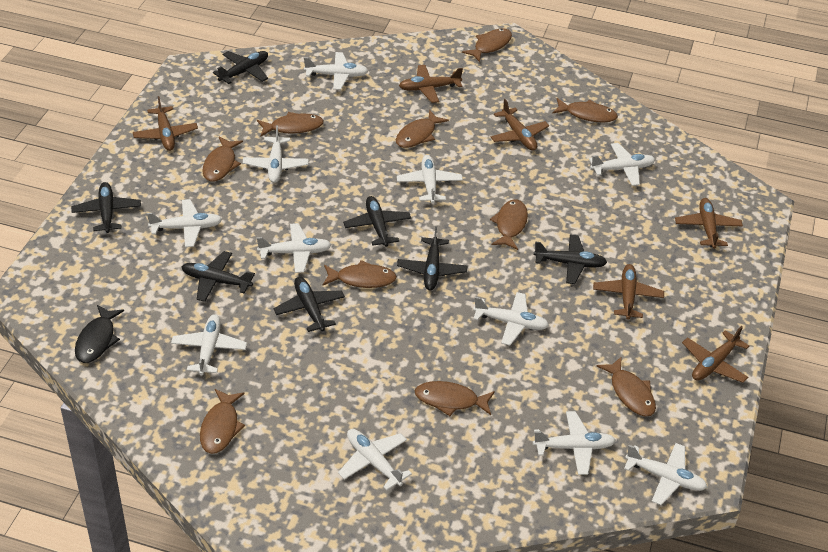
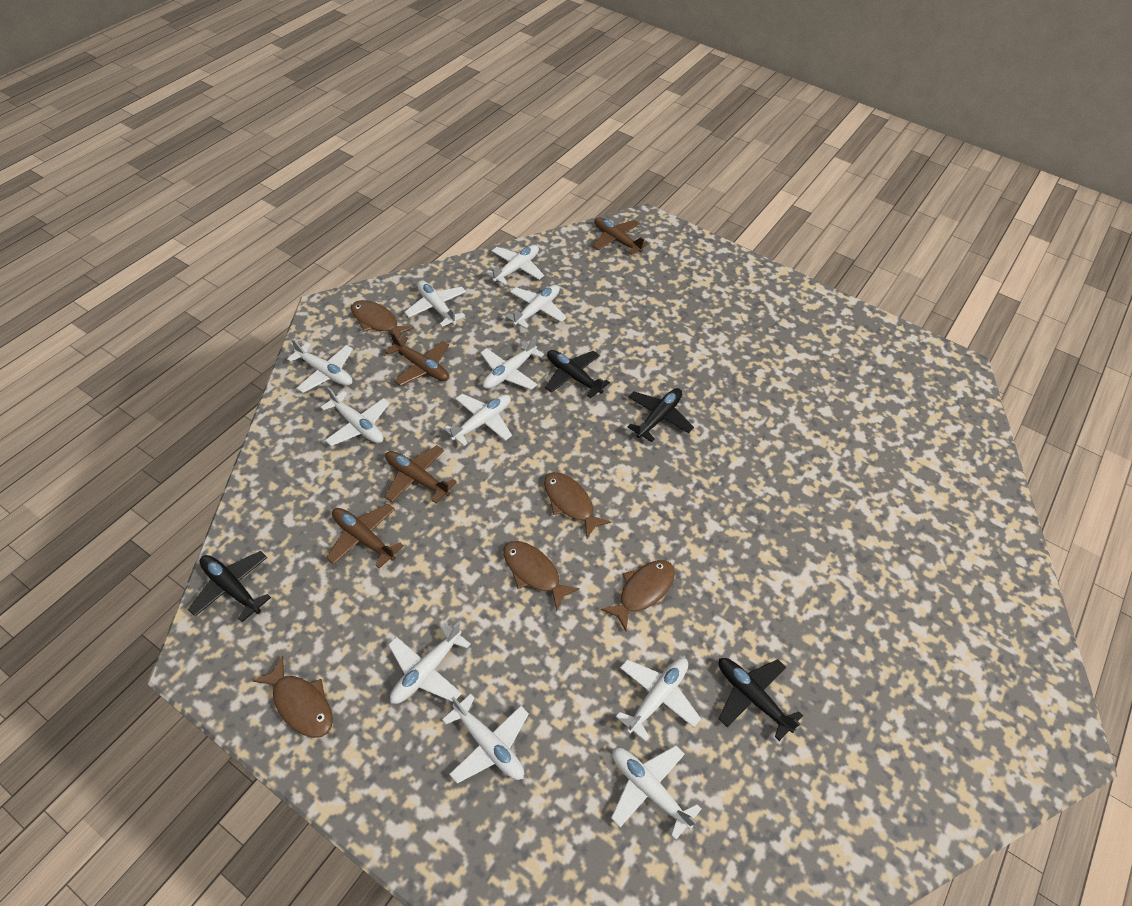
black fish: [75,305,124,363] = 1 -> none = 0
black plane: [71,182,141,233] [182,251,255,302] [213,51,268,84] [273,277,345,332] [343,196,411,247] [397,226,468,290] [533,234,607,284] = 7 -> [188,551,271,622] [545,350,610,398] [628,388,694,442] [719,658,803,741] = 4
brown fish: [200,389,245,454] [202,137,243,182] [257,112,324,136] [323,260,397,288] [396,110,449,148] [414,381,495,416] [462,29,512,62] [490,199,528,250] [552,98,618,123] [597,356,656,416] = 10 -> [253,655,333,738] [351,300,414,339] [503,541,580,611] [544,472,611,538] [601,560,675,631] = 5
brown plane: [133,96,198,151] [399,65,463,103] [491,99,549,151] [593,264,664,320] [675,198,743,249] [682,326,749,383] = 6 -> [326,504,404,569] [385,332,449,386] [385,445,457,503] [593,217,649,255] = 4

